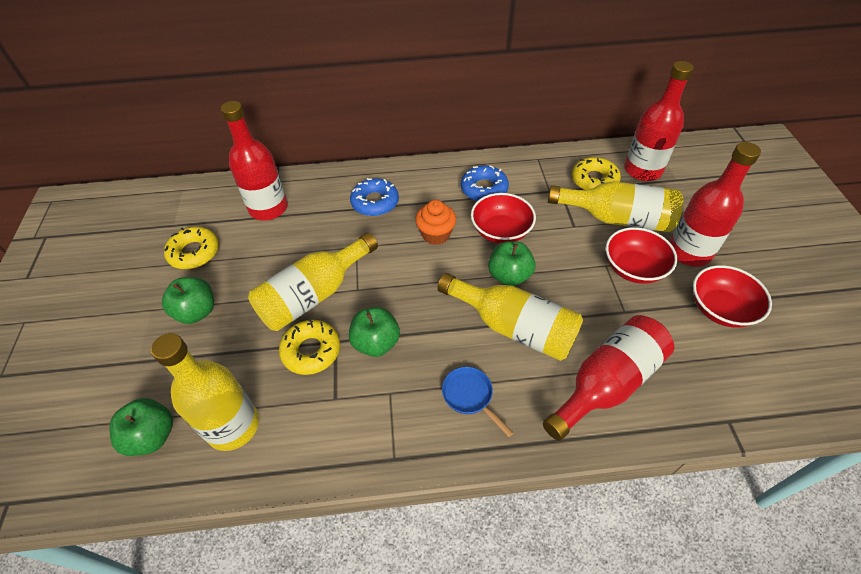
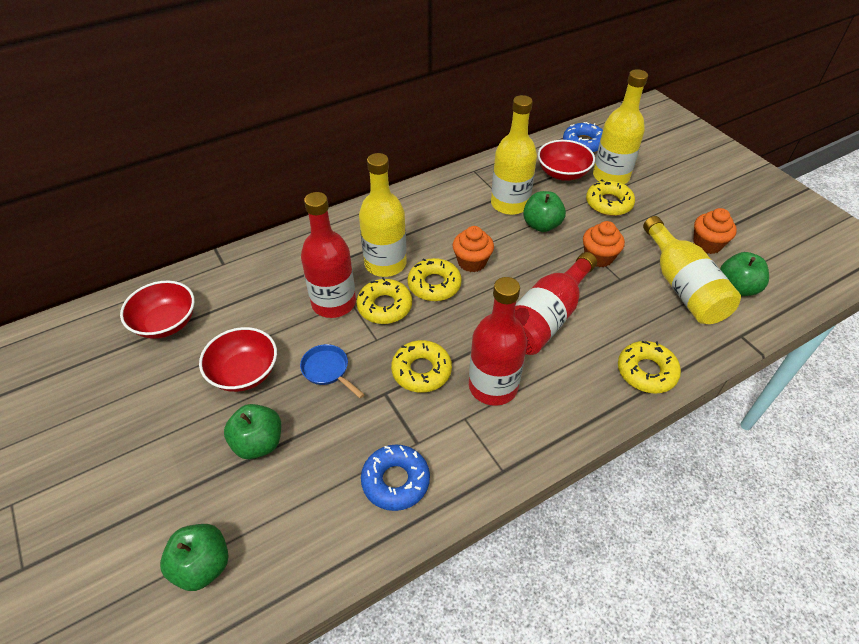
orange cupcake: [415,200,456,245] = 1 -> [453,226,494,272] [583,221,625,267] [693,208,737,254] = 3
red bottle: [221,101,288,220] [543,315,674,441] [624,61,694,181] [669,142,761,267] = 4 -> [301,192,356,318] [469,277,527,406] [515,252,597,355] = 3
yellow donut: [164,227,219,269] [279,319,340,375] [572,157,621,190] = 3 -> [356,277,412,324] [391,340,452,393] [407,258,462,301] [586,179,635,216] [618,341,681,394] = 5

